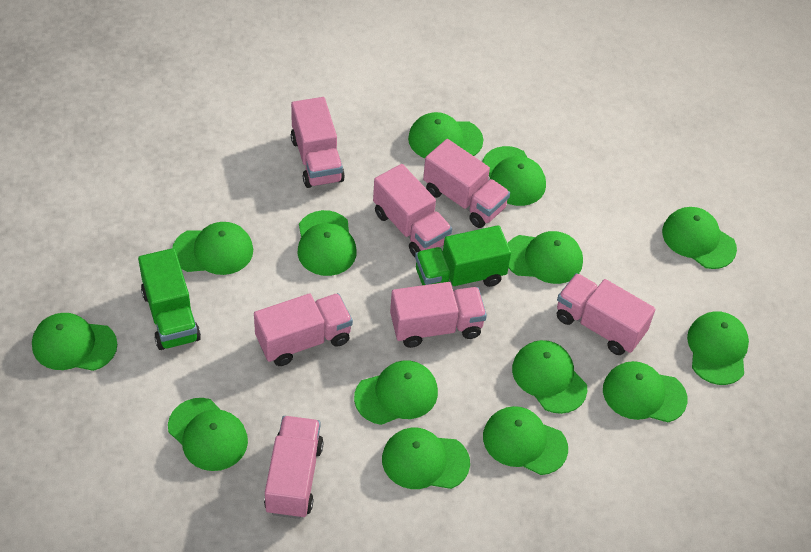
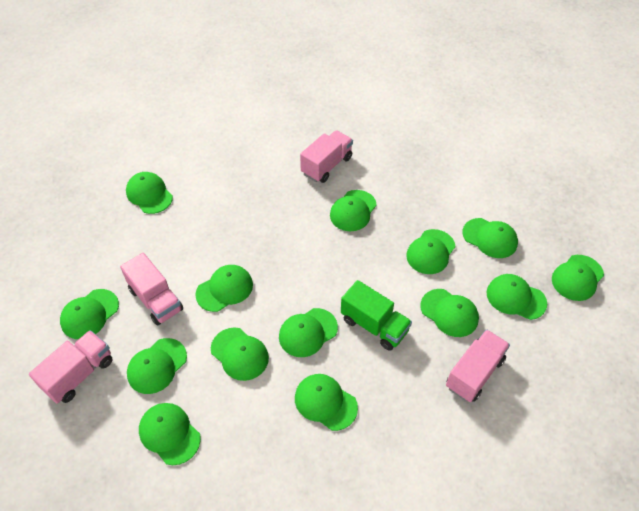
green truck: [138,248,201,350] [415,225,511,287] = 2 -> [341,280,412,351] = 1
pink truck: [254,293,353,366] [264,416,324,519] [291,97,345,188] [373,164,452,257] [390,282,487,348] [423,139,510,228] [557,273,656,355] = 7 -> [29,330,113,404] [120,253,183,325] [300,130,353,183] [446,329,510,402] = 4

